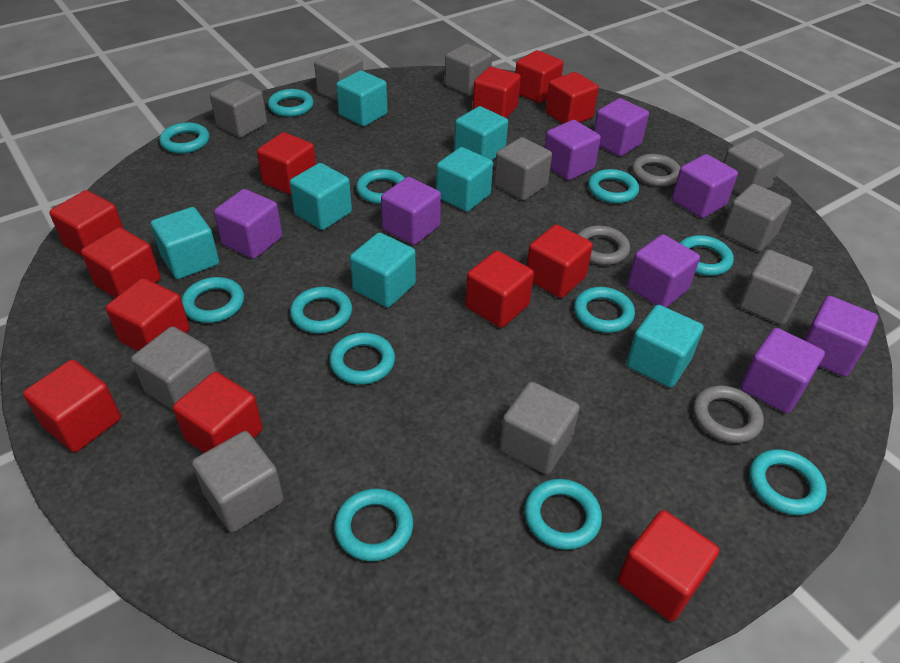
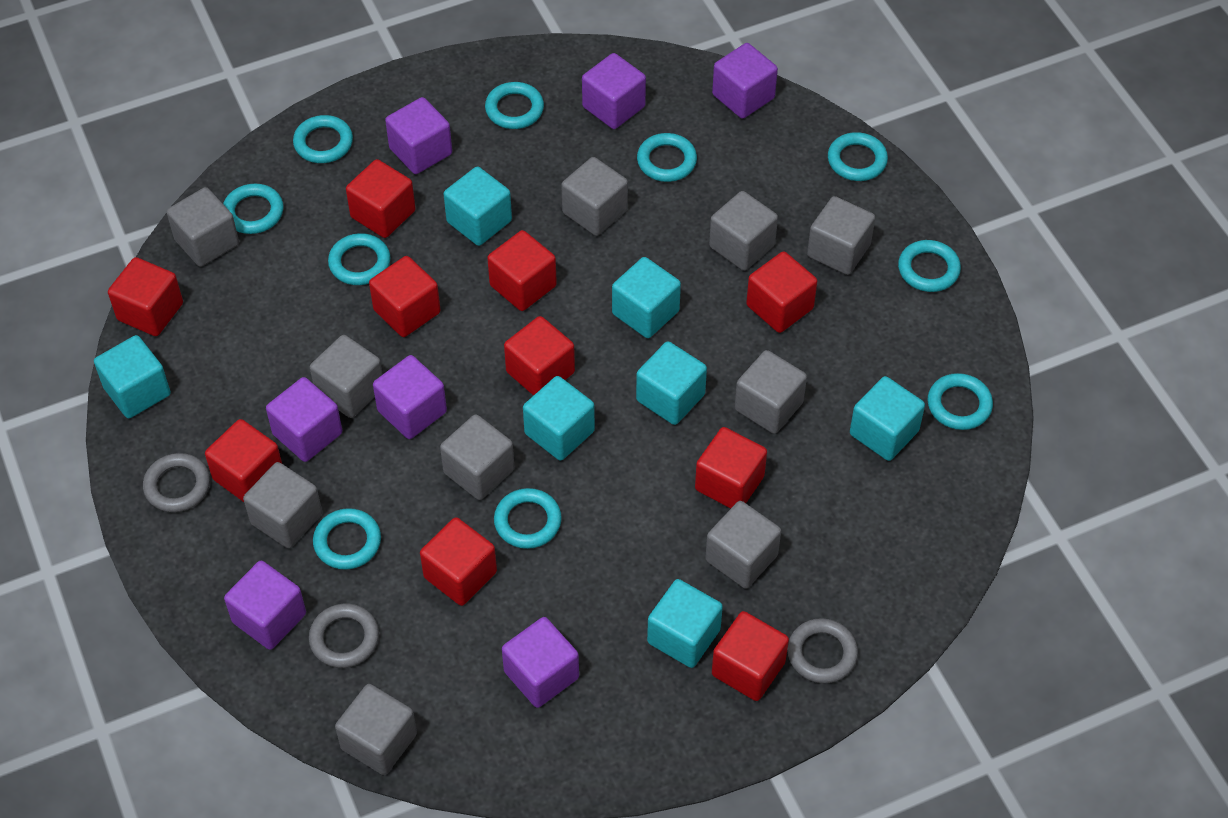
purple cube: [214,189,282,259] [381,177,441,245] [544,120,601,180] [594,98,649,157] [627,234,700,307] [672,154,738,218] [740,328,825,413] [803,296,878,377] = 8 -> [224,561,306,650] [266,377,342,462] [373,355,447,439] [385,97,452,174] [502,617,579,708] [582,53,646,129] [712,43,778,119] = 7
red cube: [23,360,121,452] [49,190,124,257] [81,227,161,298] [106,278,190,351] [173,372,263,453] [257,132,316,195] [465,251,534,328] [473,67,521,118] [515,50,563,103] [527,224,593,298] [546,72,599,124] [618,510,719,621] = 12 -> [108,257,183,336] [205,419,282,502] [346,159,416,238] [369,256,441,337] [420,517,497,606] [487,230,557,311] [504,316,575,396] [695,427,767,509] [712,611,789,701] [746,251,817,333] = 10
turquoise ring: [159,122,209,154] [181,277,244,323] [268,89,314,117] [290,287,352,334] [329,333,395,385] [334,489,413,561] [356,169,405,204] [525,479,602,550] [574,287,635,333] [588,169,639,203] [680,235,734,276] [749,449,827,515] = 12 -> [223,184,283,234] [293,115,353,163] [313,508,381,570] [328,233,390,285] [485,82,544,129] [494,488,562,549] [637,133,697,182] [828,132,888,181] [898,240,961,292] [928,373,993,430] = 10

